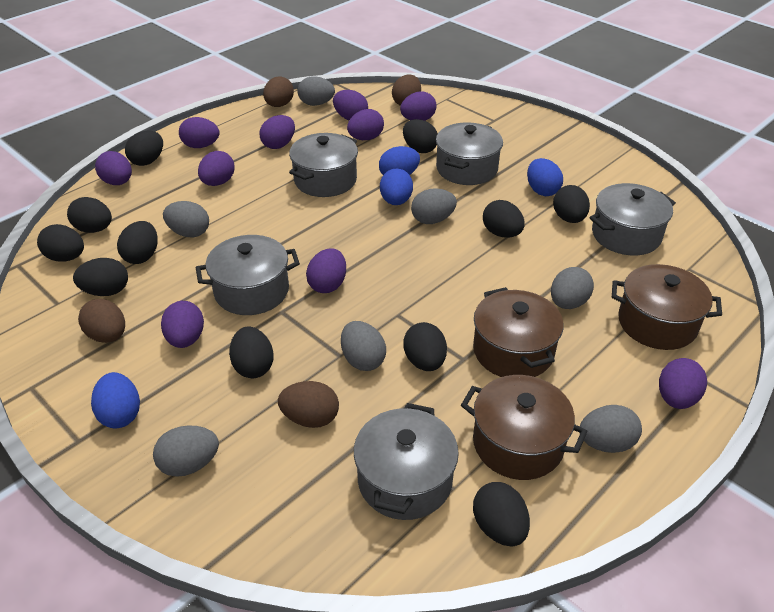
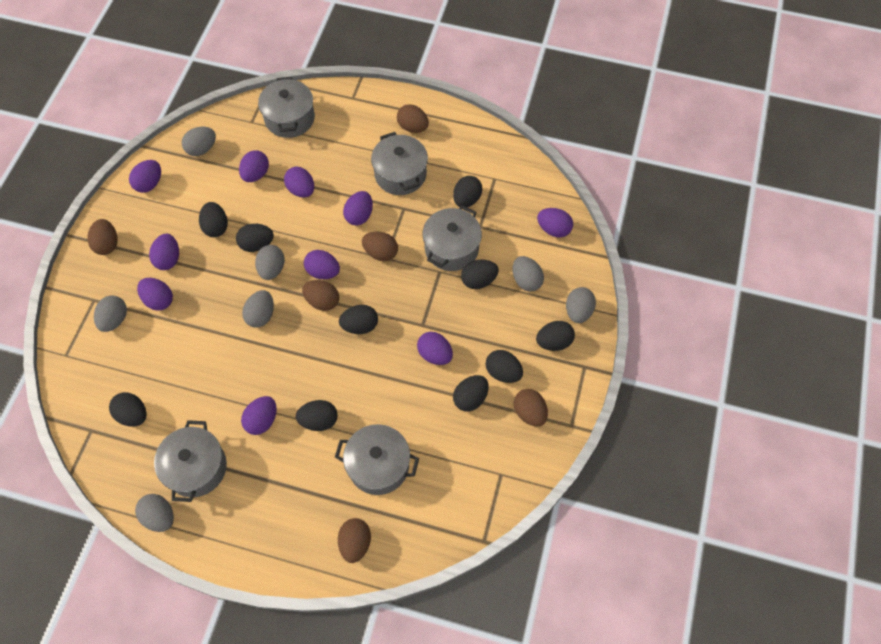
black egg: [37,224,84,262] [67,197,112,233] [73,258,128,296] [117,221,158,264] [125,131,163,166] [229,326,274,378] [403,119,438,153] [403,322,447,371] [473,482,530,547] [483,200,525,238] [553,185,590,223] = 11 -> [109,392,147,427] [199,202,228,237] [236,224,274,252] [296,400,338,431] [339,305,378,334] [453,176,482,207] [453,375,489,411] [461,259,499,289] [486,350,523,383] [536,321,575,351] = 10
blue egg: [91,372,140,428] [379,146,420,175] [380,169,413,205] [527,158,563,196] = 4 -> none = 0
brown egg: [78,299,125,343] [263,76,294,107] [278,381,339,428] [392,75,421,106] = 4 -> [87,219,118,255] [302,280,339,311] [338,518,371,563] [362,232,398,261] [397,104,429,133] [514,389,548,427] = 6
brown pot: [461,375,588,480] [473,287,563,377] [612,264,722,350] = 3 -> none = 0

